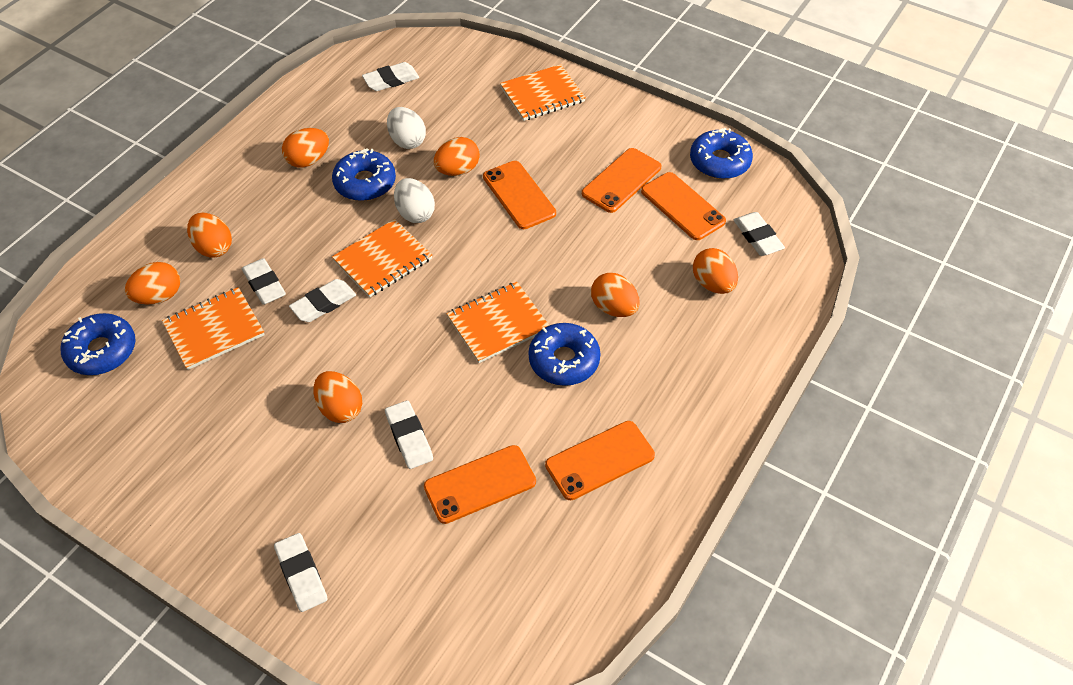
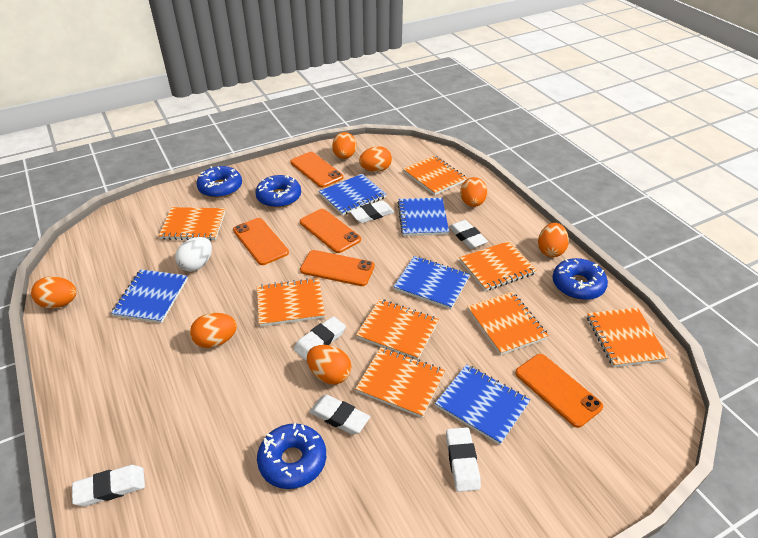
blue notebook: none = 0 -> [111,269,188,323] [319,174,386,216] [393,256,470,309] [398,198,449,236] [435,364,530,445] = 5
orange notebook: [162,287,265,370] [332,219,432,297] [447,282,549,363] [500,64,586,121] = 4 -> [159,207,225,240] [257,278,325,327] [355,347,445,418] [356,299,439,360] [403,155,467,195] [459,241,537,291] [467,292,549,355] [587,308,668,367] = 8
white egg: [387,107,426,149] [394,178,435,223] = 2 -> [175,237,212,272] = 1

